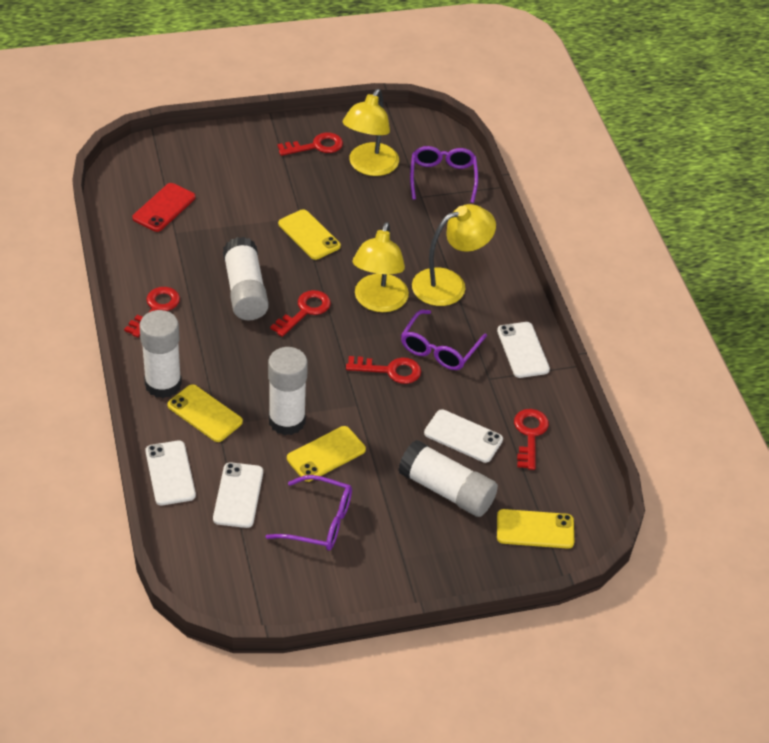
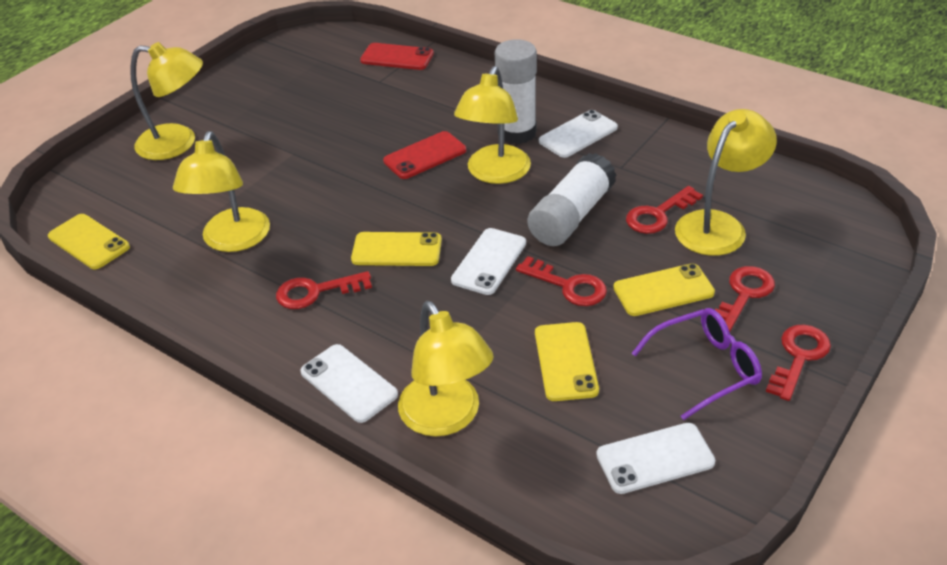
purple glasses: [265,475,352,551] [401,310,487,370] [410,146,478,203] = 3 -> [632,308,762,420] = 1
red phone: [132,183,195,232] = 1 -> [360,43,434,70] [383,131,466,179] = 2
white glue stick: [140,310,182,398] [223,237,269,320] [268,347,308,435] [398,440,498,517] = 4 -> [495,39,537,144] [528,153,616,246] = 2
yellow lamp: [342,89,399,176] [352,222,409,312] [412,204,496,306] = 3 -> [130,42,203,160] [173,131,270,252] [398,301,494,437] [454,66,531,184] [675,109,777,256] = 5

